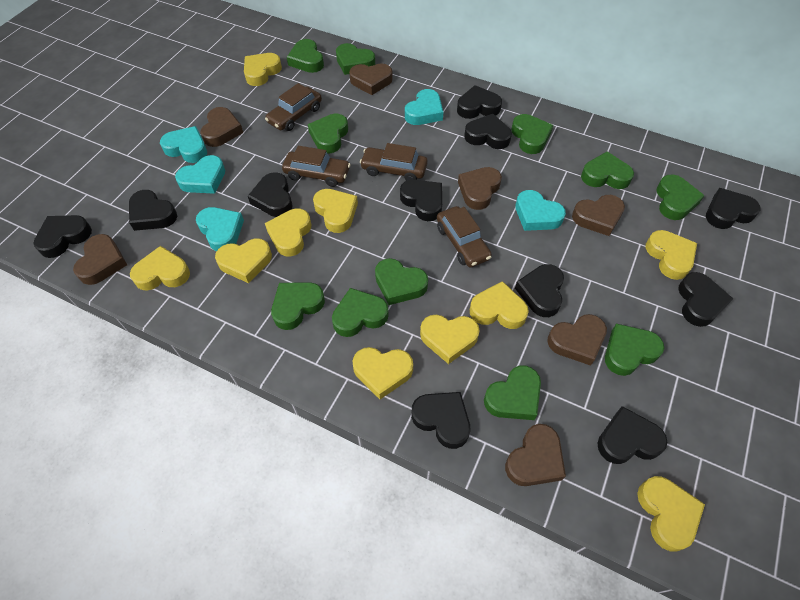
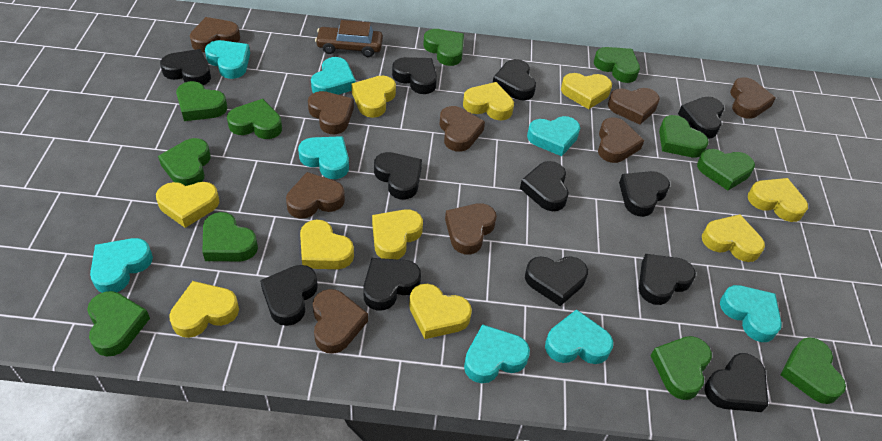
black heart: [33,215,92,258] [129,190,177,231] [248,172,292,217] [400,180,442,221] [411,392,470,449] [457,85,502,119] [464,114,512,149] [515,264,564,317] [598,406,667,464] [678,272,733,327] [706,188,761,229] = 11 -> [160,49,211,85] [260,265,318,326] [363,258,421,311] [374,152,422,199] [392,57,437,94] [493,59,536,100] [520,161,569,211] [525,256,588,306] [619,171,670,217] [639,254,696,305] [678,97,724,139] [704,353,768,412] = 12
brown car: [265,83,322,131] [282,146,351,187] [360,143,428,181] [437,206,492,267] = 4 -> [315,20,383,57] = 1
brown heart: [73,234,127,285] [201,107,243,147] [349,64,393,95] [458,167,502,210] [505,424,566,486] [547,314,607,366] [572,195,625,236] = 7 -> [190,17,240,52] [286,172,345,219] [308,91,354,134] [313,289,368,354] [439,106,485,152] [445,203,497,254] [598,117,644,163] [608,88,660,125] [730,77,776,119] = 9
turquoise heart: [160,126,207,163] [175,155,225,194] [196,207,244,251] [405,89,443,125] [515,190,566,231] = 5 -> [90,238,153,293] [205,40,250,79] [298,136,349,179] [311,57,356,95] [464,324,530,383] [527,116,580,156] [545,309,613,364] [720,285,782,342] = 8

